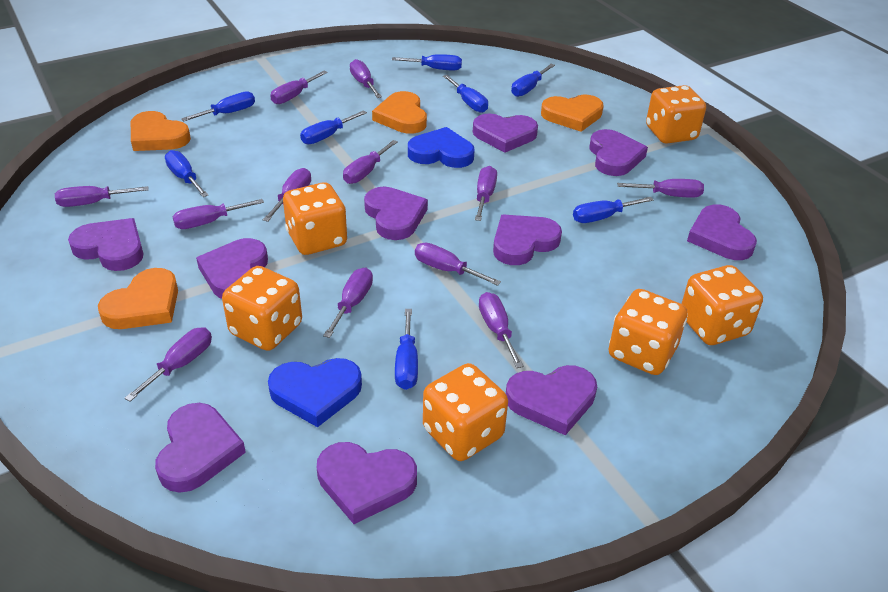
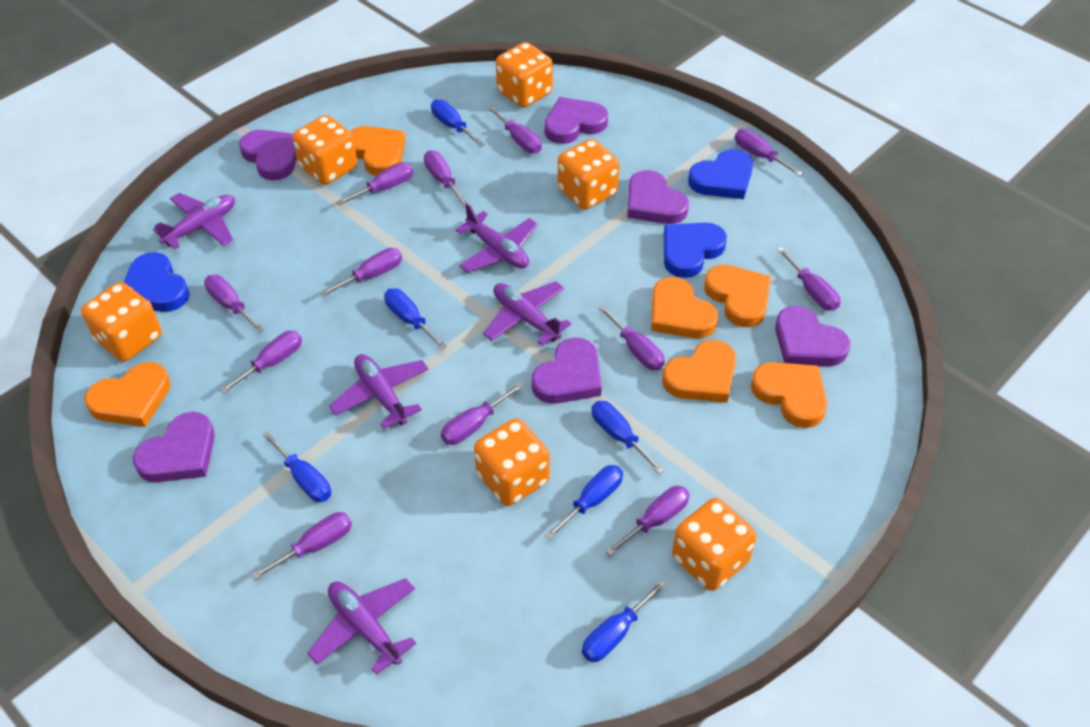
blue heart: [268,358,362,427] [408,127,474,168] = 2 -> [124,252,190,312] [664,222,727,278] [688,149,753,199] = 3
blue screwdriver: [165,150,208,197] [181,91,255,121] [300,110,367,144] [392,54,462,71] [395,309,418,390] [443,75,488,113] [511,64,555,97] [573,197,654,223] = 8 -> [262,431,331,502] [384,288,447,350] [431,99,485,147] [545,465,623,540] [582,579,667,662] [591,401,665,474] = 6
orange heart: [98,268,178,329] [131,111,191,151] [372,91,427,134] [541,95,604,132] = 4 -> [85,362,171,427] [350,126,406,176] [651,277,718,338] [662,340,736,403] [704,265,771,327] [751,362,827,428] = 6
purple heart: [68,218,143,271] [155,403,246,493] [196,238,268,299] [316,442,417,524] [364,187,428,240] [473,114,538,153] [493,215,562,265] [506,365,597,435] [589,129,648,176] [687,204,757,260] = 10 -> [133,412,215,482] [239,130,297,180] [532,338,602,404] [544,97,608,144] [627,170,689,224] [775,306,850,366] = 6
purple plane: none = 0 -> [153,193,235,249] [307,578,416,675] [329,354,429,429] [455,204,538,273] [483,281,571,346] = 5

